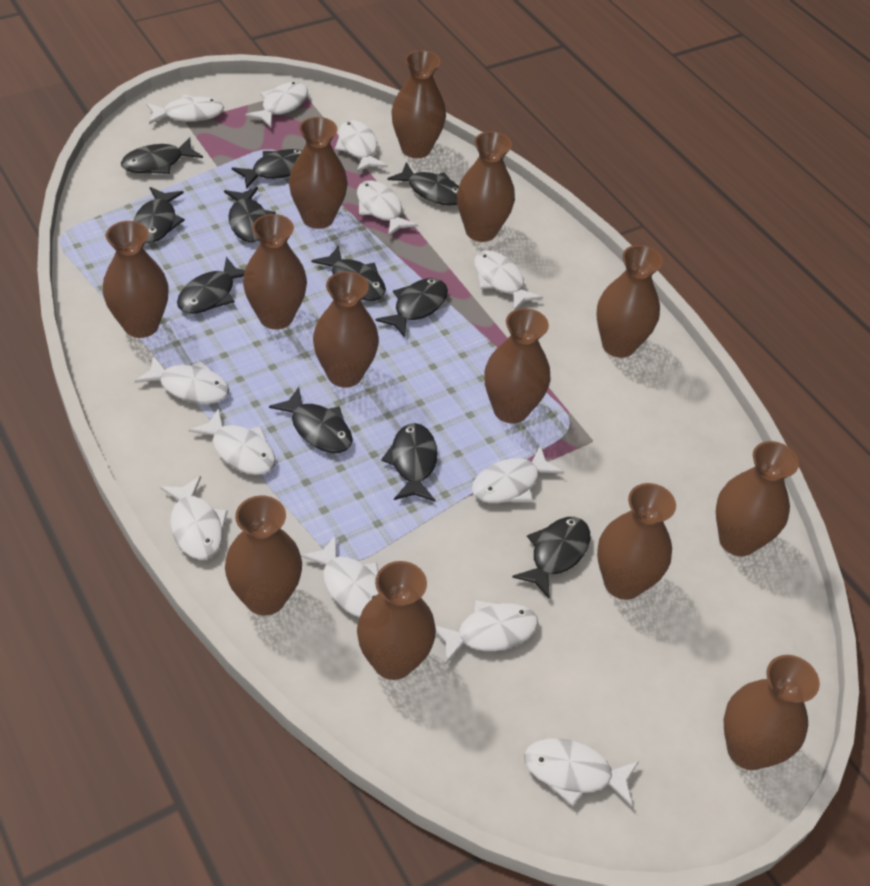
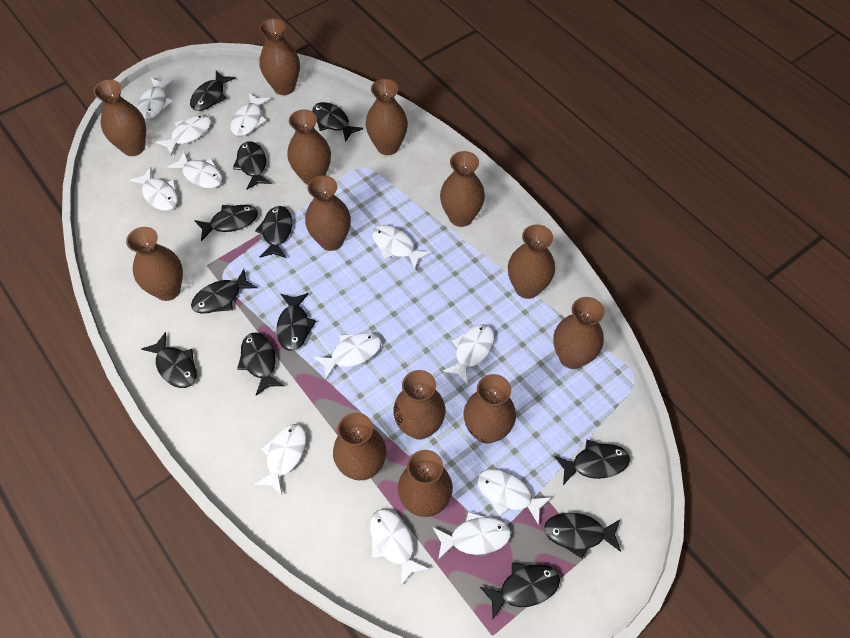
black fish: [121,137,203,174] [134,187,185,243] [177,257,245,314] [224,187,276,243] [232,149,302,189] [269,387,353,453] [311,245,386,301] [375,278,448,338] [381,423,438,501] [388,162,459,205] [512,517,590,599] = 11 -> [141,332,197,388] [190,71,236,111] [191,269,257,313] [194,205,258,241] [233,141,272,189] [237,333,284,396] [255,206,292,258] [277,293,316,351] [312,102,363,142] [480,563,560,619] [544,513,621,558] [554,440,630,485] = 12

